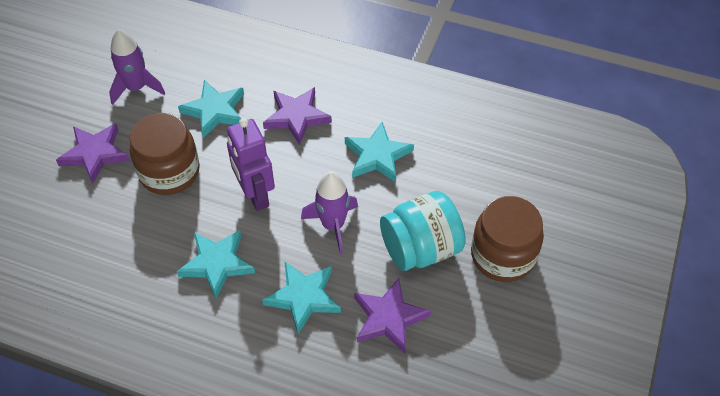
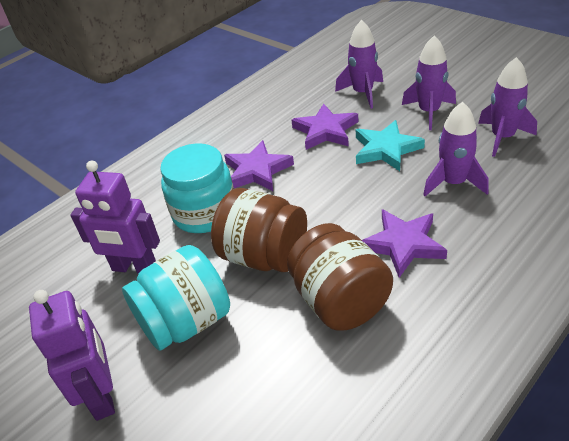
purple robot: [227,118,275,211] = 1 -> [29,290,115,421] [70,161,160,274] = 2
purple rocket: [109,29,165,105] [301,171,358,254] = 2 -> [335,20,383,109] [402,35,456,130] [423,102,489,196] [478,57,537,157] = 4
turquoise jar: [380,191,466,271] = 1 -> [122,245,230,351] [160,144,234,233] = 2
turquoise star: [177,230,255,299] [178,80,244,138] [262,261,341,334] [345,122,414,182] = 4 -> [356,120,425,171] = 1

